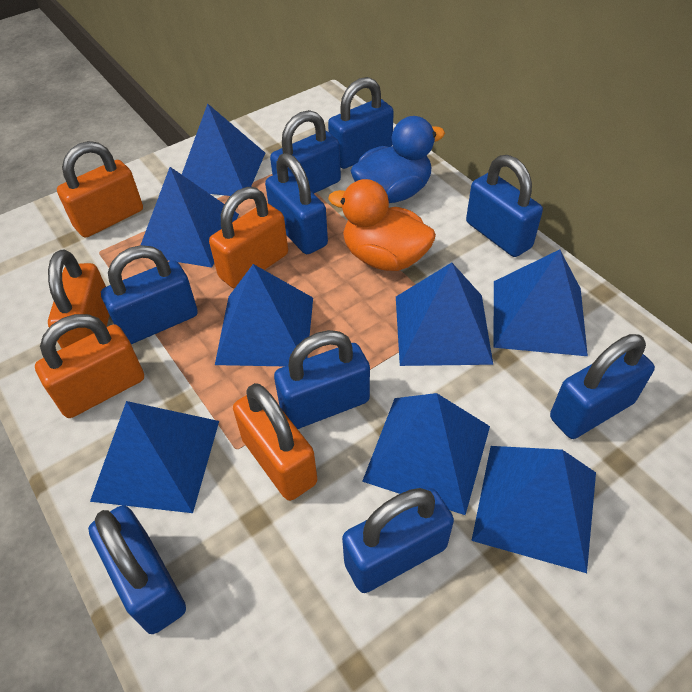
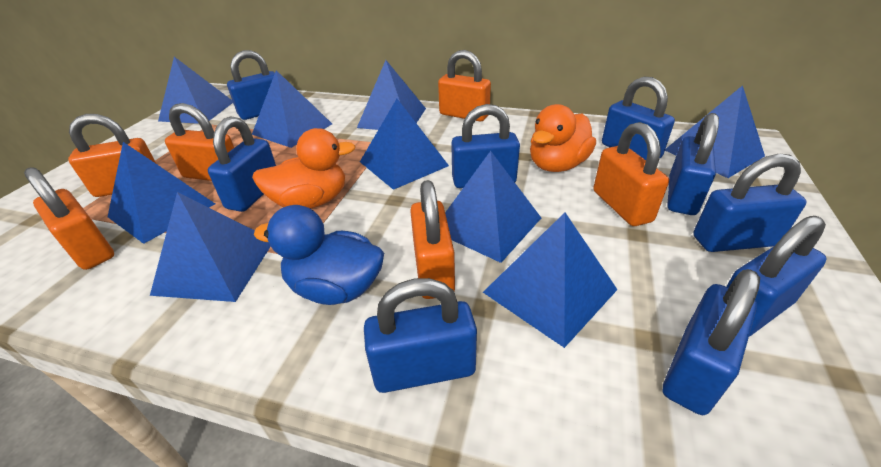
blue pyramid: [90,401,219,513] [141,167,239,268] [182,104,265,196] [215,264,313,366] [362,393,490,515] [396,262,493,366] [471,446,596,573] [493,250,588,356] = 8 -> [108,142,215,244] [150,192,271,302] [158,57,233,124] [252,70,332,148] [357,60,426,130] [360,99,449,190] [445,151,541,263] [483,212,618,348] [665,85,765,178] = 9
orange duck: [328,179,436,271] = 1 -> [252,128,356,209] [530,104,596,172] = 2
orange padlock: [35,314,144,418] [48,250,109,349] [57,141,143,238] [209,187,288,289] [233,383,317,501] = 5 -> [24,167,114,270] [68,114,156,197] [165,103,234,181] [410,180,455,299] [438,50,491,121] [593,122,669,226] = 6

